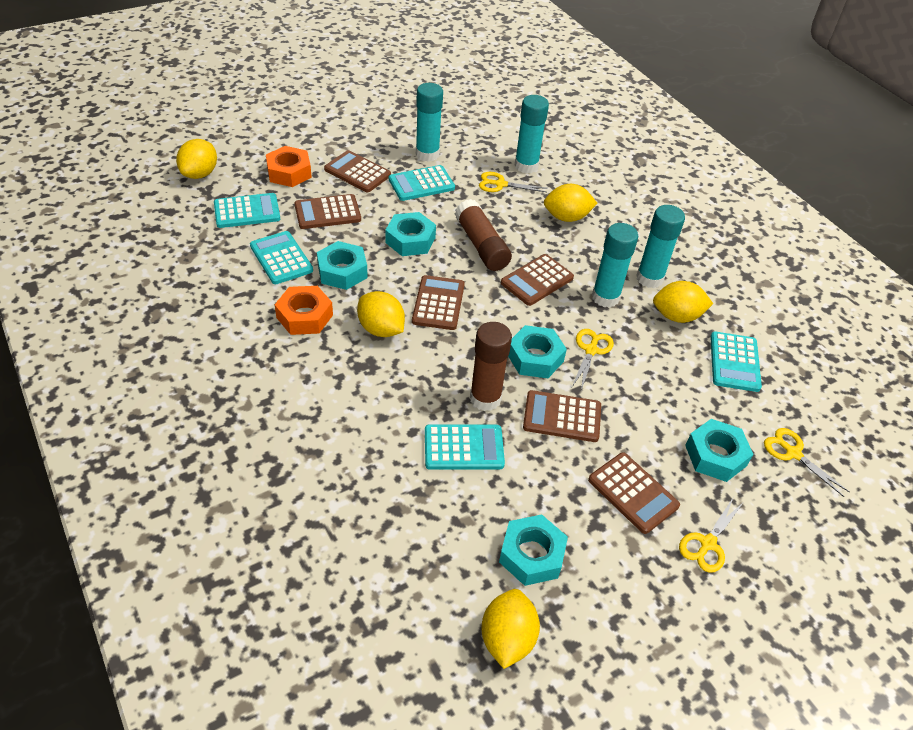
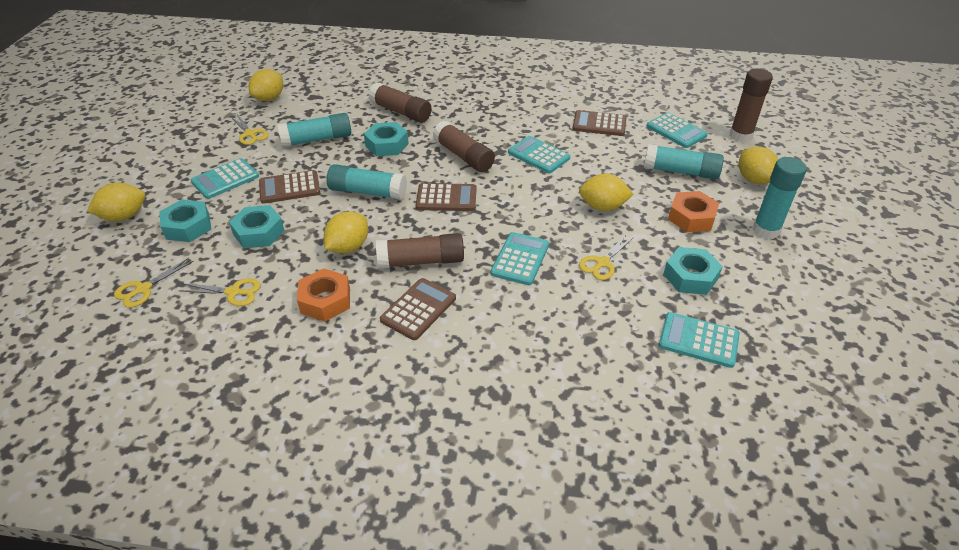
brown calculator: [294,194,361,229] [324,150,391,192] [412,275,465,330] [501,254,574,306] [523,390,601,442] [588,452,680,534] = 6 -> [259,170,320,204] [380,278,456,340] [416,183,476,211] [573,110,626,136] = 4
brown glue stick: [455,199,512,271] [470,322,512,411] = 2 -> [368,82,432,123] [376,233,464,268] [433,121,495,172] [729,69,773,142] = 4
turquoise nut: [317,241,368,290] [385,212,436,256] [499,514,568,586] [508,325,567,378] [685,419,753,482] = 5 -> [159,199,212,242] [229,205,285,248] [364,122,409,156] [663,247,723,295] = 4

